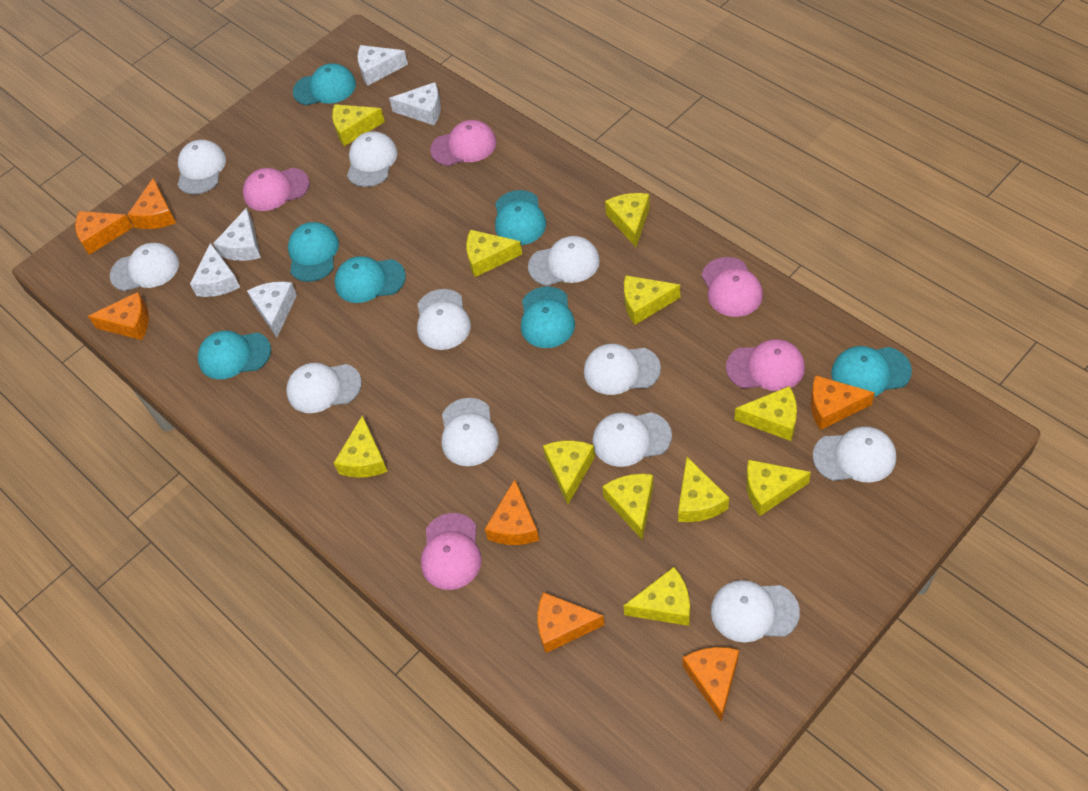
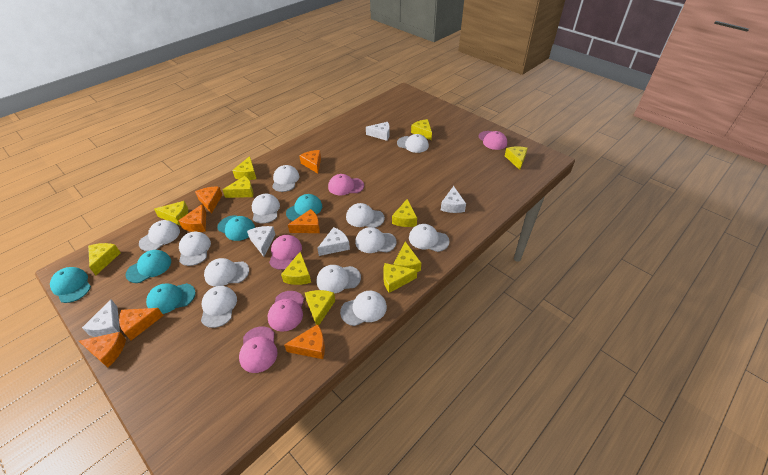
turquoise cap: [198,331,271,379] [288,222,339,282] [293,63,356,105] [335,256,406,303] [495,190,546,245] [521,286,575,348] [831,346,912,397] = 7 -> [50,267,91,303] [126,250,171,283] [146,283,196,314] [217,215,255,241] [286,194,322,221] = 5
white cap: [110,243,179,291] [177,140,226,194] [286,363,362,413] [347,131,398,187] [417,289,471,350] [442,398,499,466] [528,236,600,286] [584,344,661,395] [592,412,672,467] [711,580,800,642] [813,426,896,482] = 11 -> [139,220,180,251] [179,232,211,266] [201,286,237,328] [204,258,249,287] [252,194,280,224] [272,165,299,192] [317,265,361,294] [340,291,387,326] [346,203,385,228] [355,227,396,253] [397,134,429,153] [409,224,450,252] = 12

